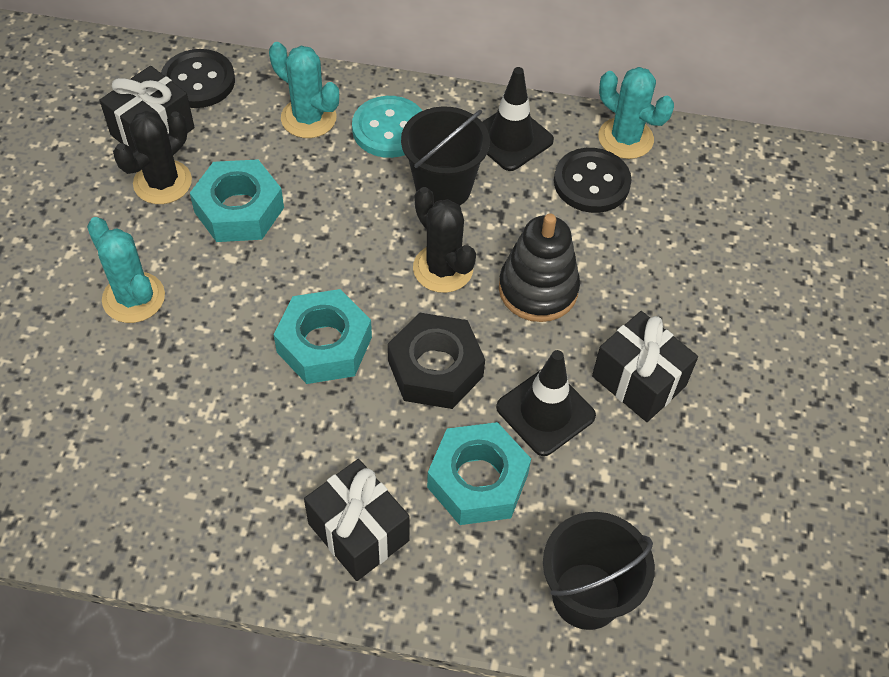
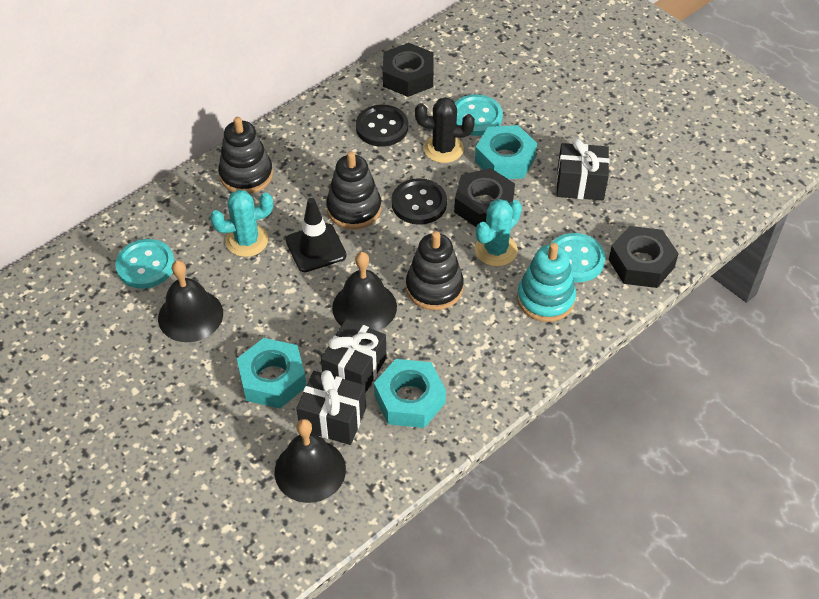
black bell: none = 0 -> [158,260,223,342] [274,419,346,503] [332,252,397,331] = 3
black bucket: [401,106,490,205] [543,512,655,630] = 2 -> none = 0
black cactus: [113,111,192,204] [413,187,476,293] = 2 -> [415,97,475,163] = 1
black nut: [388,313,485,409] = 1 -> [383,43,434,97] [454,168,515,227] [609,226,679,288] = 3
black stacking toy: [499,214,580,322] = 1 -> [218,117,273,194] [326,151,381,229] [406,231,464,310] = 3
black traffic cone: [483,67,554,171] [496,350,596,456] = 2 -> [286,198,346,272] = 1
turquoise button: [352,96,422,158] = 1 -> [115,239,175,289] [455,94,503,136] [552,233,606,282] = 3
turquoise cactus: [87,217,165,323] [269,42,339,138] [598,67,674,159] = 3 -> [210,190,273,257] [475,199,522,266] = 2
turquoise stacking toy: none = 0 -> [517,243,576,322] = 1

